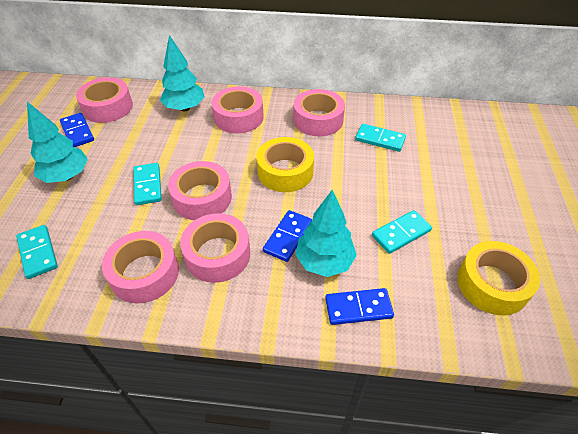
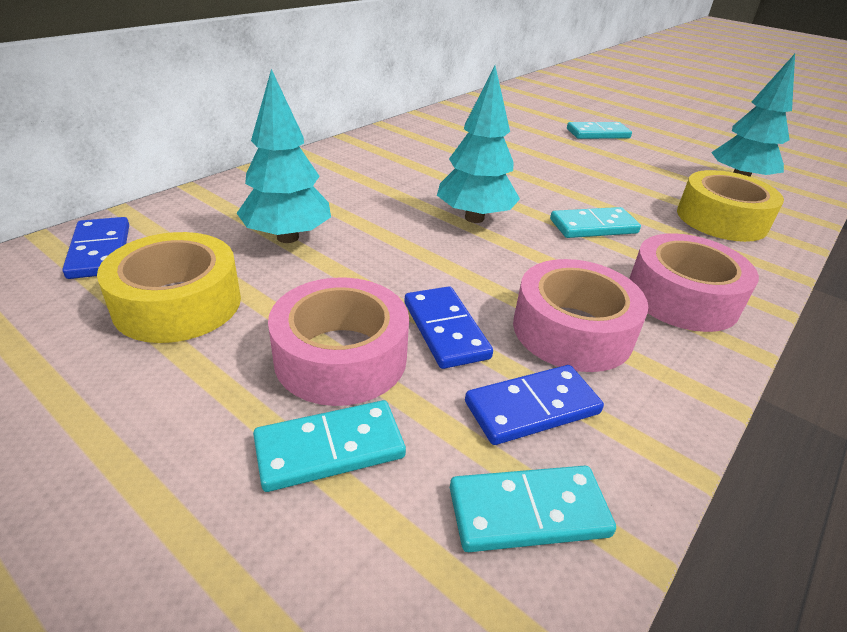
pink tape: [76,77,133,123] [102,231,179,303] [168,161,232,220] [180,213,250,283] [212,86,264,133] [293,89,345,137] = 6 -> [268,278,409,406] [513,259,648,372] [629,233,759,332] = 3

